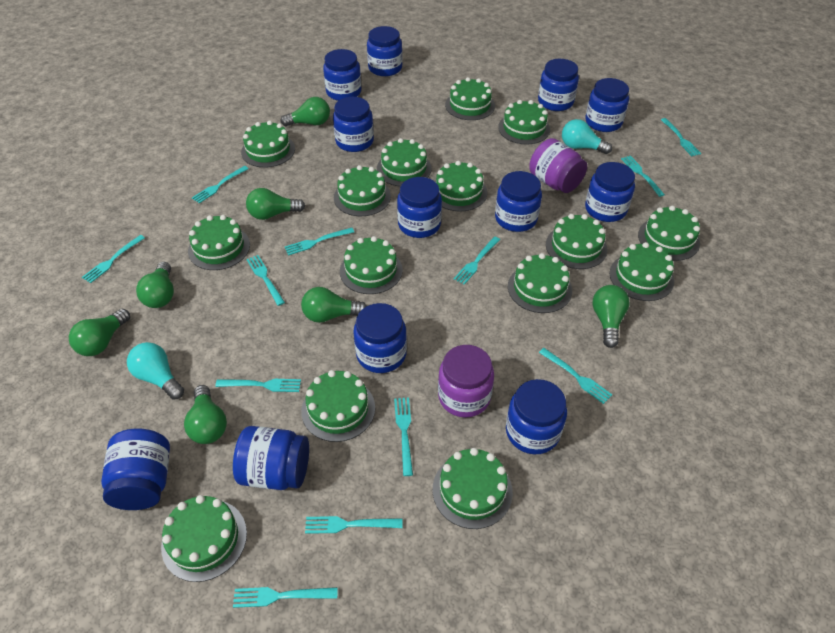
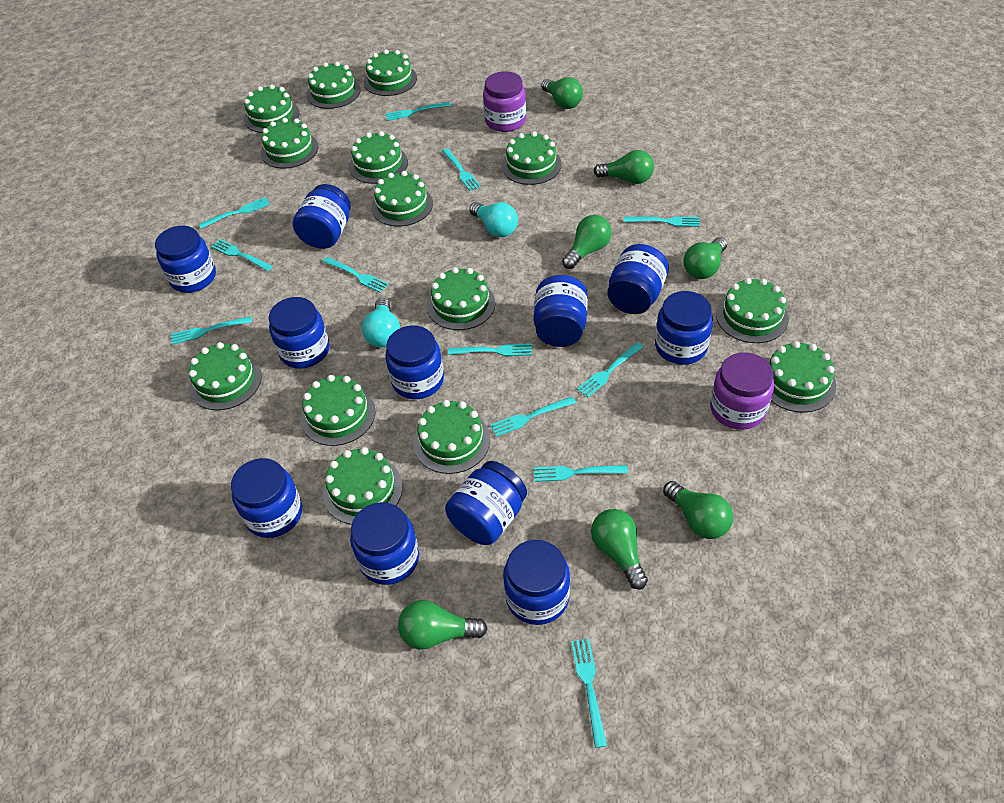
blue jar: [101,429,170,510] [233,426,309,490] [323,49,361,101] [333,97,374,152] [353,303,407,373] [367,26,403,76] [397,177,442,238] [495,171,542,232] [506,379,567,454] [538,59,579,111] [585,78,629,132] [585,162,635,222] = 12 -> [155,226,216,293] [231,458,302,538] [269,297,329,369] [293,184,351,249] [350,502,419,585] [385,326,444,399] [445,461,527,545] [503,540,570,625] [534,275,588,347] [607,244,669,314] [655,291,713,365] = 11
green cake: [161,495,247,582] [188,215,250,270] [241,120,295,168] [301,370,375,442] [334,165,391,216] [340,236,403,294] [377,138,432,187] [433,448,513,529] [435,161,487,212] [445,77,495,120] [498,100,550,144] [508,253,572,313] [546,214,607,269] [610,242,674,301] [638,206,700,261] = 15 -> [189,342,262,410] [244,84,299,133] [261,118,318,169] [301,375,375,446] [306,62,361,109] [323,447,403,525] [349,131,408,184] [364,50,417,96] [371,171,433,227] [413,400,490,474] [427,267,495,330] [502,131,561,185] [716,278,789,343] [767,341,836,413] = 14

